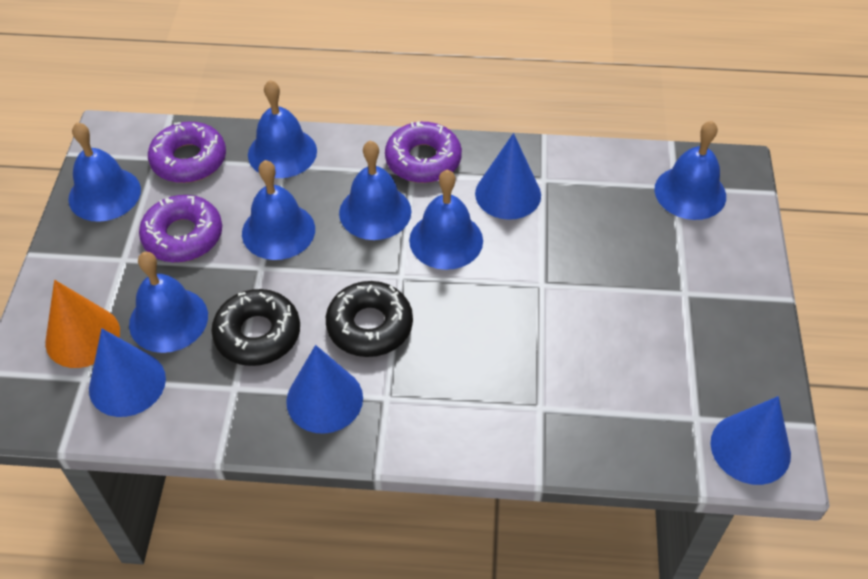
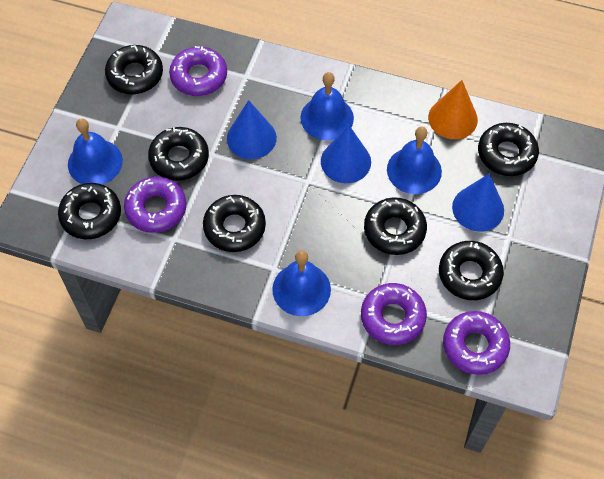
black donut: [211,289,300,366] [326,281,413,357] = 2 -> [58,183,121,239] [105,45,163,94] [148,127,209,181] [203,195,266,252] [364,197,427,255] [439,241,504,300] [478,123,539,176] = 7
blue bell: [68,122,141,222] [129,252,208,353] [242,160,315,260] [248,80,317,178] [339,141,411,240] [409,170,483,270] [654,121,726,220] = 7 -> [68,118,123,185] [272,251,331,316] [300,72,354,140] [387,127,442,194] = 4
blue cone: [89,329,166,417] [286,345,363,434] [475,133,541,220] [710,396,791,485] = 4 -> [227,100,277,159] [321,125,371,183] [452,173,504,232] = 3
purple donut: [139,195,222,262] [148,122,226,183] [385,121,462,183] = 3 -> [124,177,187,233] [169,46,227,96] [361,283,427,345] [443,311,510,375] = 4

